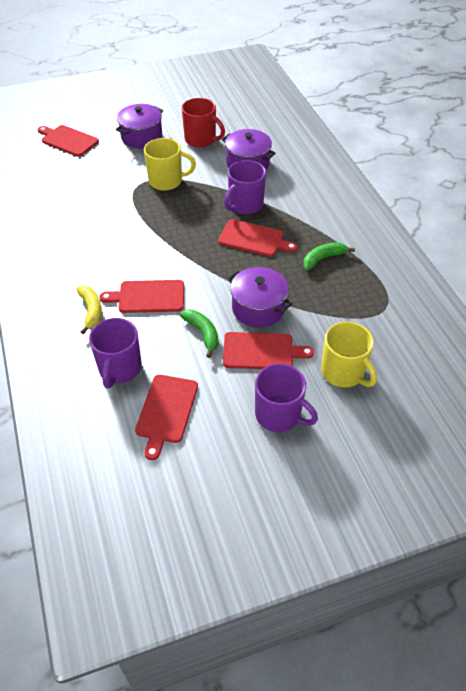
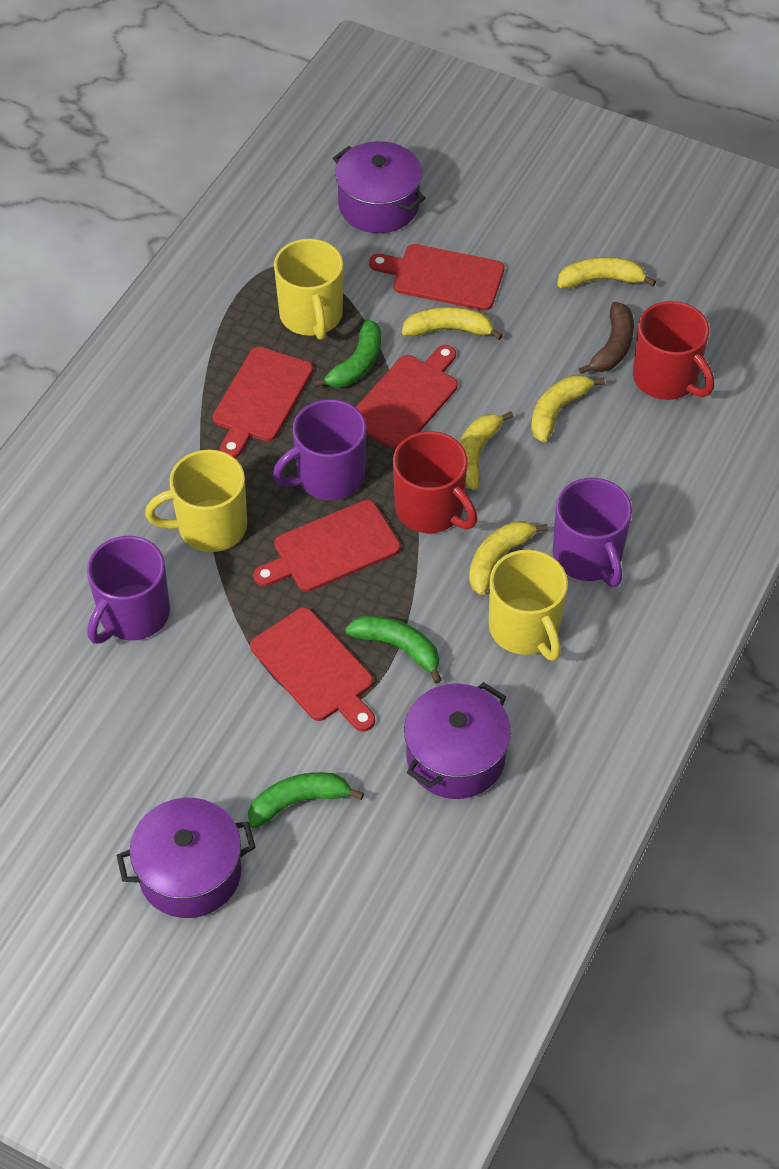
brown banana: none = 0 -> [579,302,634,374] = 1
green banana: [180,310,218,358] [303,242,355,270] = 2 -> [248,772,364,828] [313,319,381,388] [345,616,442,684] = 3
red mug: [182,98,225,148] = 1 -> [393,431,478,533] [633,301,714,400] = 2
yellow banana: [77,286,102,334] = 1 -> [402,307,503,340] [459,411,514,490] [469,521,548,595] [531,375,605,442] [557,257,656,288] = 5
yellow mug: [144,138,196,191] [321,322,377,387] = 2 -> [145,450,247,552] [274,239,343,340] [489,550,568,661] = 3

